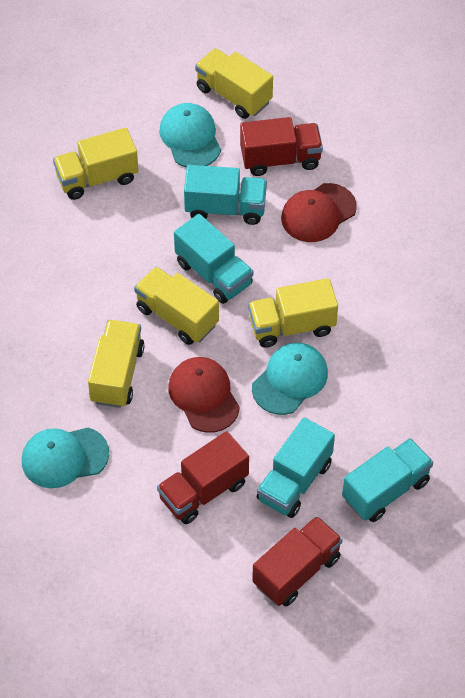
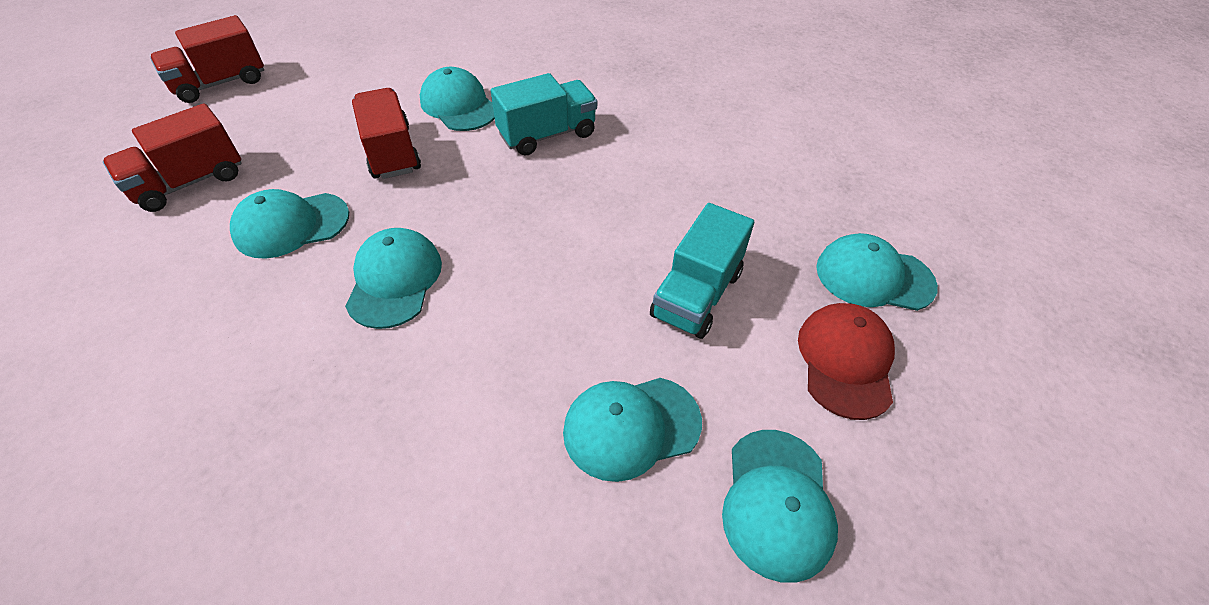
red cap: [168,357,240,433] [281,183,357,242] = 2 -> [798,303,895,420] = 1
turquoise cap: [22,428,109,488] [159,103,221,167] [252,343,328,415] = 3 -> [230,189,349,259] [345,228,442,329] [420,67,495,131] [563,378,702,482] [722,430,838,583] [816,233,938,311] = 6
turquoise truck: [174,214,253,304] [184,165,267,225] [257,417,335,518] [342,438,433,522] = 4 -> [491,73,597,155] [650,203,754,339] = 2
yellow truck: [53,128,138,200] [88,320,145,408] [134,267,219,345] [195,48,273,119] [248,278,338,348] = 5 -> none = 0

